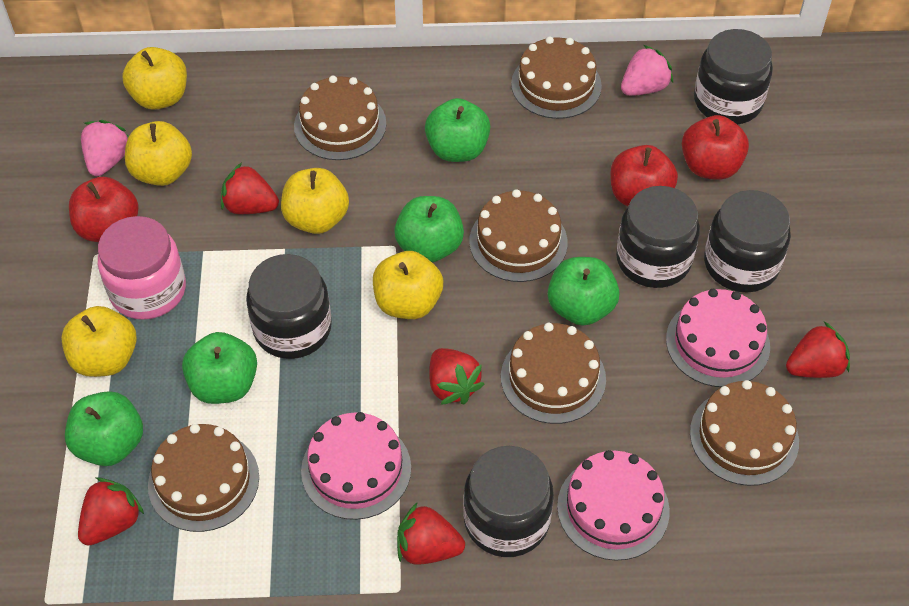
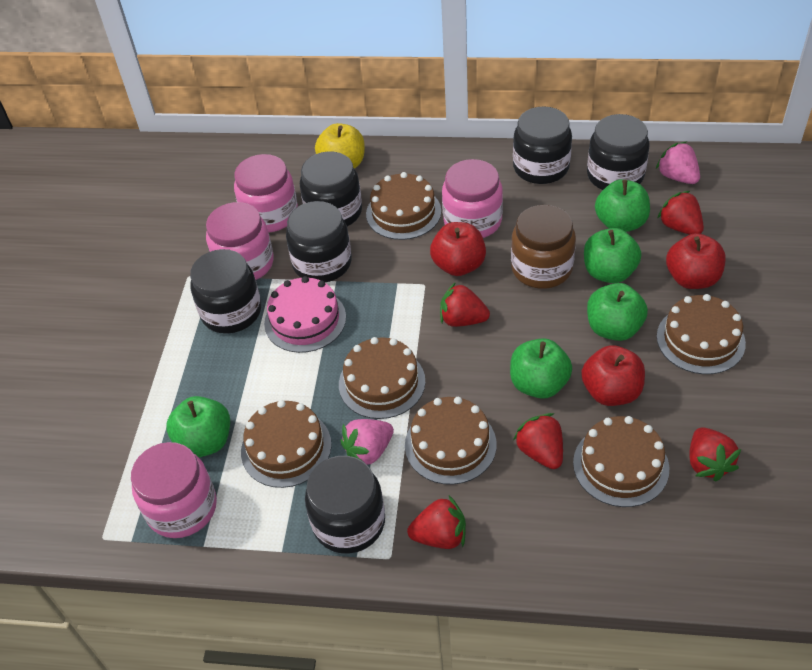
black jar: [246,254,332,359] [463,446,554,557] [616,186,700,288] [694,29,773,124] [704,190,791,292] = 5 -> [190,249,261,334] [286,201,352,282] [300,151,362,226] [305,456,385,554] [513,106,572,184] [587,114,650,190] = 6
brown jar: none = 0 -> [511,205,576,289] = 1
pink cake: [301,412,411,520] [557,450,670,561] [666,289,770,387] = 3 -> [264,276,346,353] = 1
pink jar: [98,216,186,320] = 1 -> [131,442,217,538] [206,202,274,280] [234,154,298,233] [442,159,503,238] = 4
yellow apple: [61,306,137,377] [122,47,187,110] [125,121,192,186] [281,168,349,234] [373,251,443,319] = 5 -> [315,123,365,169] = 1

